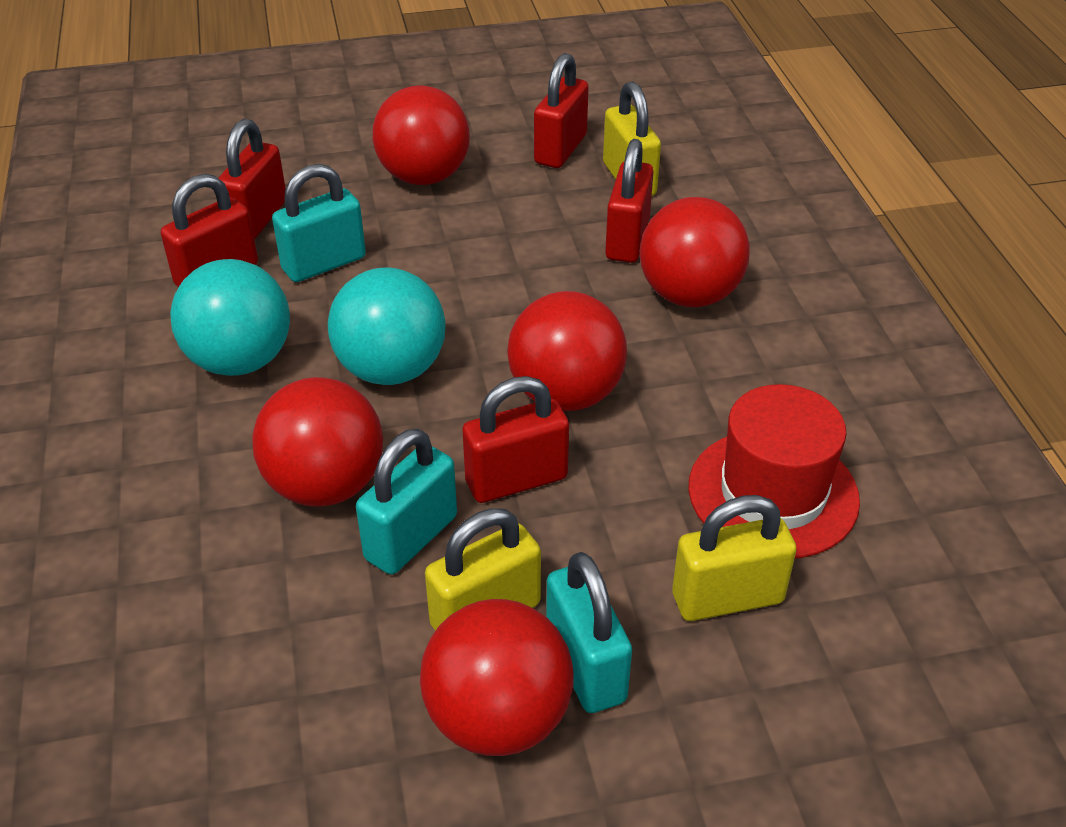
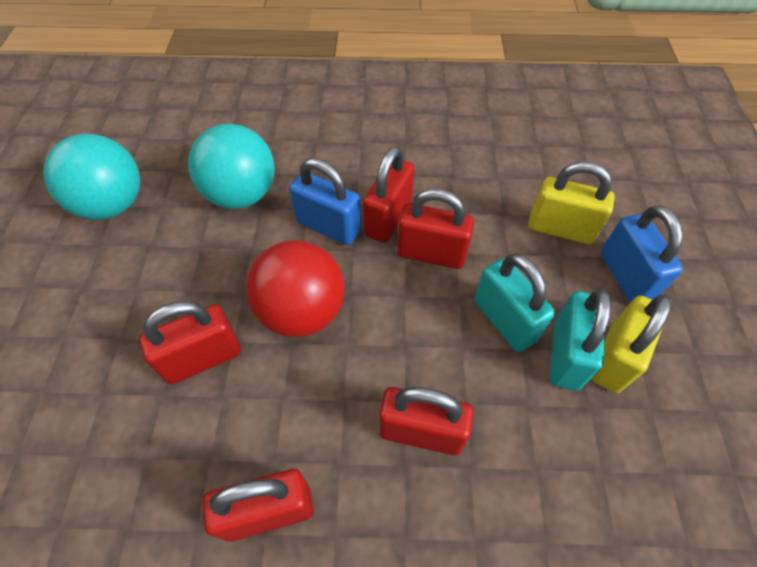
blue padlock: none = 0 -> [289,158,361,245] [601,205,683,303] = 2
red ball: [252,377,383,506] [373,85,470,185] [420,599,573,756] [507,291,627,411] [640,197,750,307] = 5 -> [246,240,345,338] = 1
red hat: [688,384,860,558] = 1 -> none = 0
turquoise padlock: [272,164,366,282] [356,429,457,575] [546,552,632,713] = 3 -> [474,254,555,352] [549,289,611,391] = 2
yellow padlock: [425,508,541,631] [603,81,661,196] [672,495,797,621] = 3 -> [528,161,615,244] [591,295,672,393] = 2

